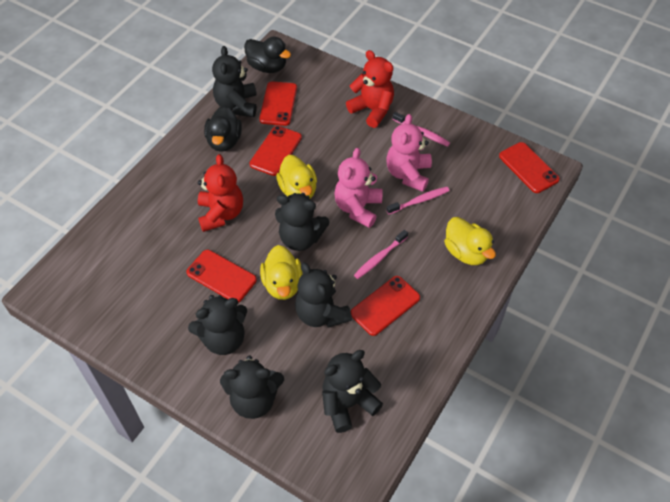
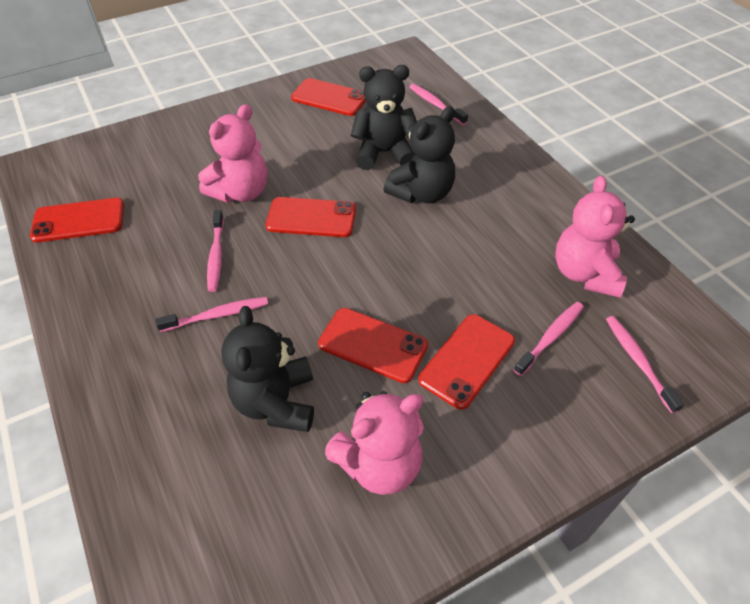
black duck: [204,105,242,152] [244,37,291,73] = 2 -> none = 0
black teddy bear: [188,295,247,355] [212,46,257,117] [220,356,284,419] [275,193,329,251] [295,263,352,328] [322,350,383,433] = 6 -> [221,306,314,432] [351,65,417,170] [383,106,455,203] = 3
pink teddy bear: [334,148,382,228] [386,114,432,192] = 2 -> [198,104,267,203] [325,391,424,495] [555,176,635,298] = 3
pink toothbrush: [354,230,408,279] [387,187,450,214] [393,112,450,147] = 3 -> [155,297,268,332] [207,210,224,292] [409,84,468,125] [514,302,584,376] [606,316,684,413] = 5
red teddy bear: [198,154,243,232] [346,50,394,128] = 2 -> none = 0
yellow duck: [260,245,303,300] [276,155,317,199] [444,217,496,265] = 3 -> none = 0

